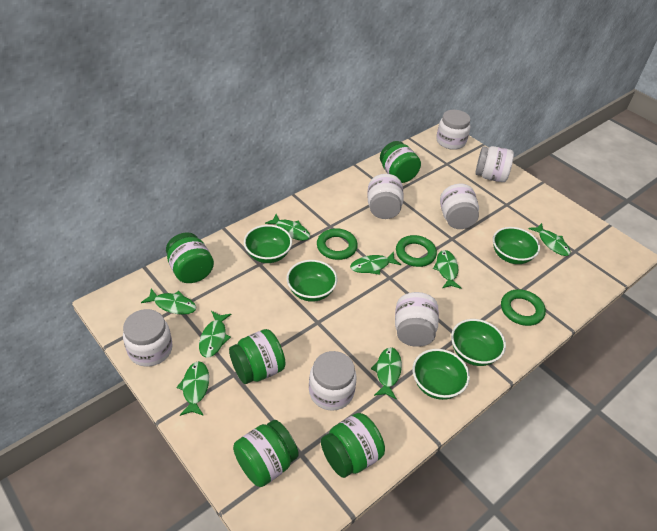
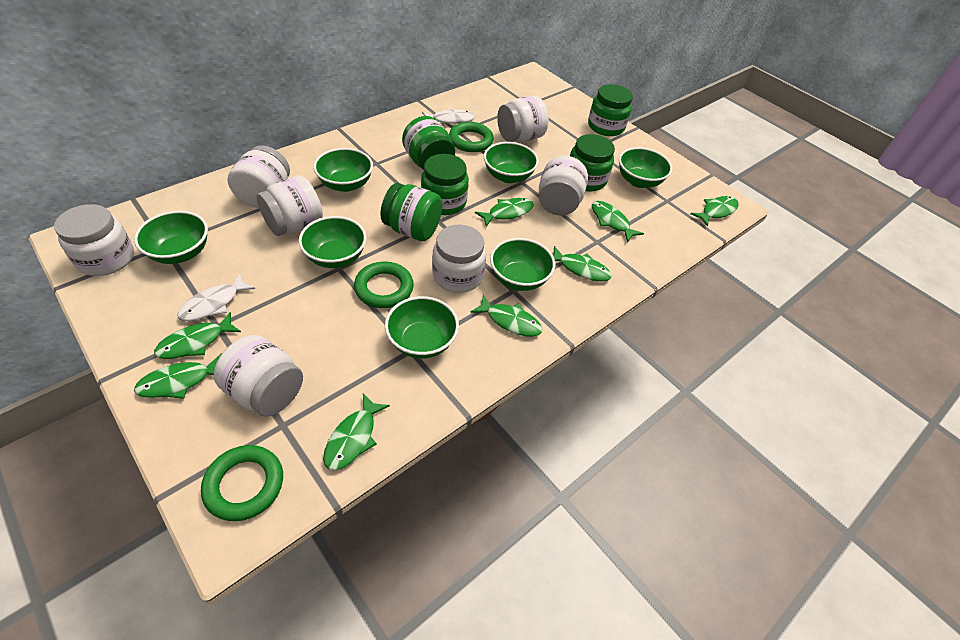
green bowl: [244,225,292,263] [287,260,337,302] [412,349,470,400] [451,319,506,366] [493,227,540,264] = 5 -> [134,211,208,264] [299,216,367,268] [313,148,373,192] [385,296,459,359] [484,142,539,183] [490,238,555,291] [619,147,673,188] = 7
white fish: none = 0 -> [177,273,255,321] [422,108,475,124] = 2

